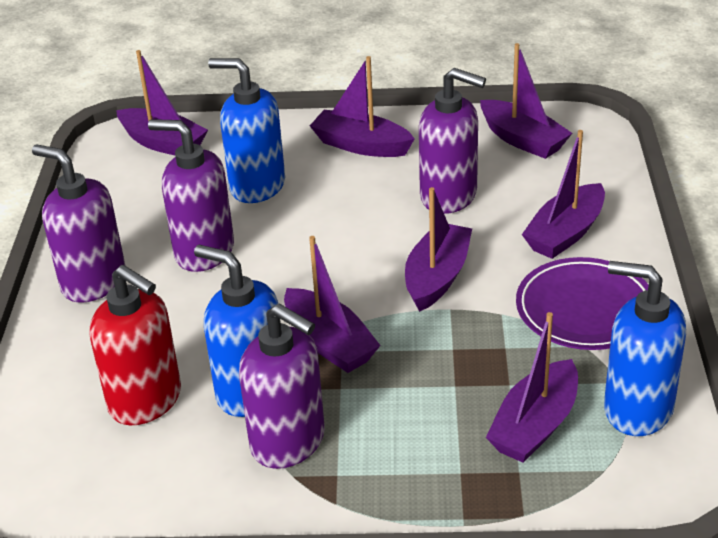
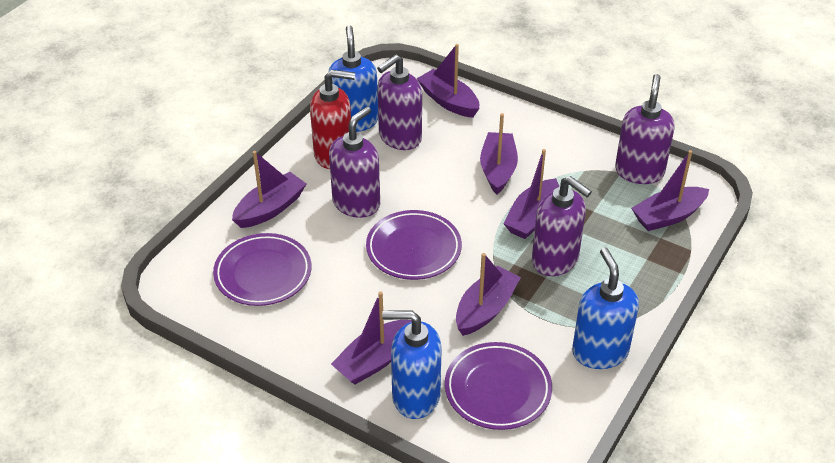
purple plate: [516,257,649,350] = 1 -> [213,233,311,306] [366,210,462,280] [445,342,552,430] = 3

